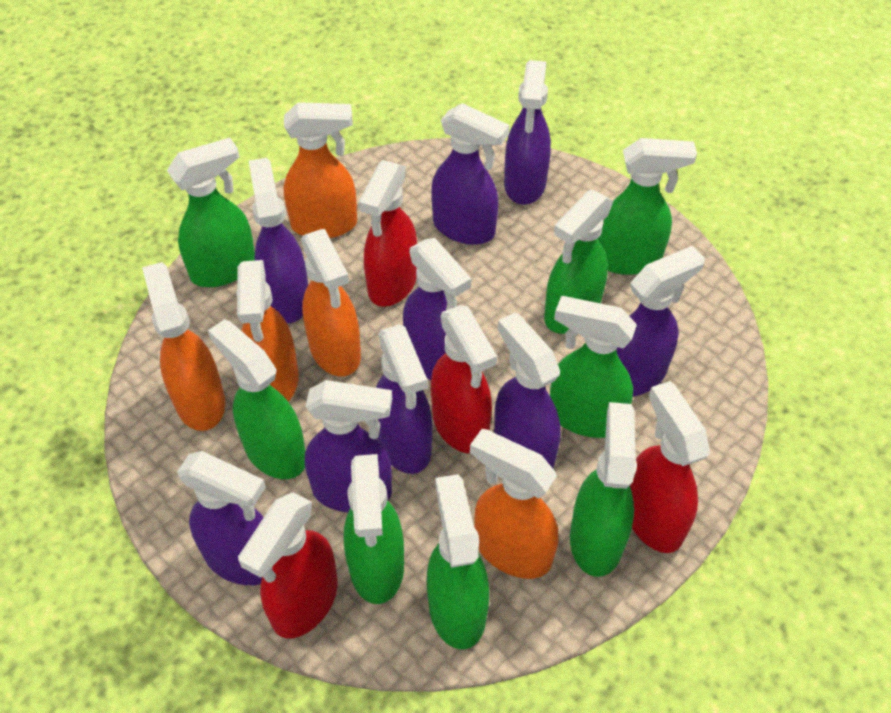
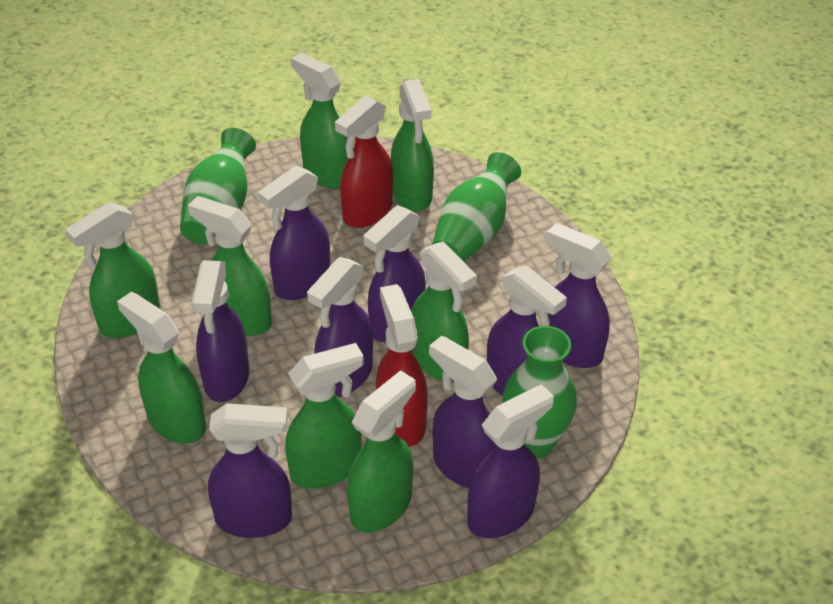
green vase: none = 0 -> [180,128,256,244] [432,152,521,262] [502,326,577,459] = 3
orange spray bottle: [142,262,225,431] [236,260,299,401] [284,102,357,238] [301,229,361,376] [470,429,558,579] = 5 -> none = 0
red spray bottle: [238,492,338,638] [359,160,417,307] [431,305,497,453] [630,381,710,553] = 4 -> [335,96,393,228] [376,284,428,447] = 2

